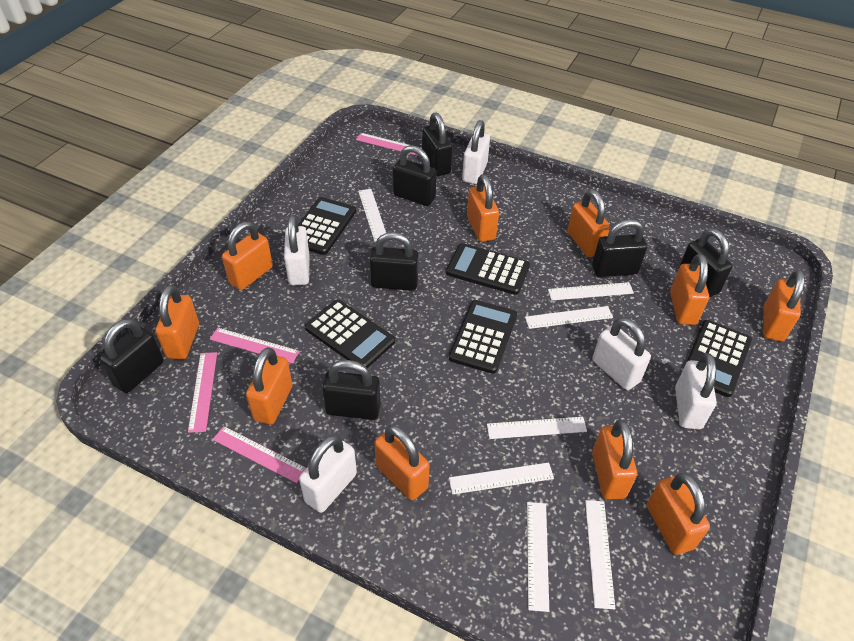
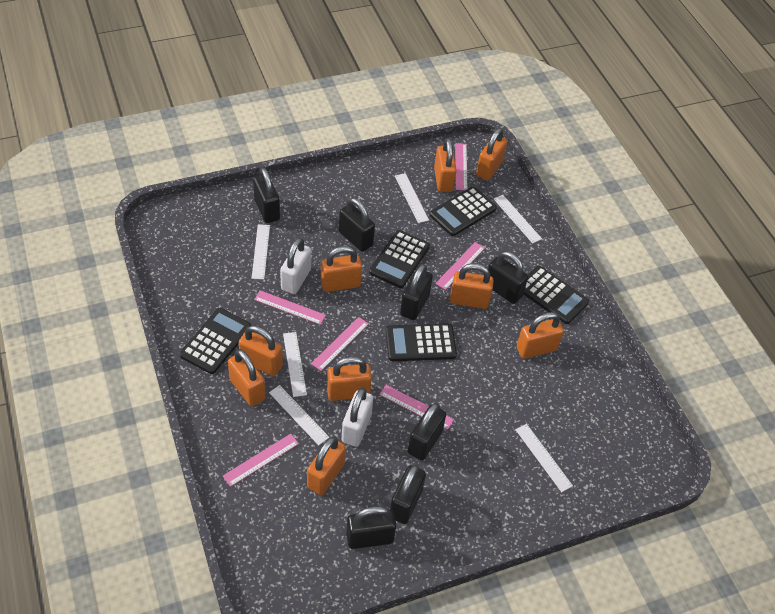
orange padlock: [155,285,199,359] [222,222,273,290] [246,347,292,425] [375,425,429,500] [467,174,499,242] [568,189,610,257] [592,420,637,500] [647,473,710,555] [670,254,709,325] [763,270,805,342] = 10 -> [228,349,266,406] [238,325,283,376] [307,436,346,495] [321,246,362,292] [327,357,372,401] [434,138,457,192] [450,263,494,309] [476,128,507,181] [517,312,564,359] = 9
pink ruler: [188,352,217,433] [210,328,299,363] [213,426,306,483] [356,133,422,156] = 4 -> [223,434,299,487] [254,290,326,325] [311,317,369,371] [379,385,454,430] [435,242,485,290] [455,143,467,191] = 6
white padlock: [284,215,309,286] [299,435,357,513] [462,120,490,184] [592,318,651,390] [675,353,716,430] = 5 -> [280,238,311,294] [342,388,373,447] = 2
white ruler: [358,189,386,241] [449,462,554,495] [487,417,587,439] [525,306,613,329] [527,502,549,612] [548,282,634,301] [585,500,615,609] = 7 -> [252,224,270,280] [269,385,330,446] [283,332,307,397] [395,173,429,223] [494,195,542,244] [515,424,573,492] = 6

